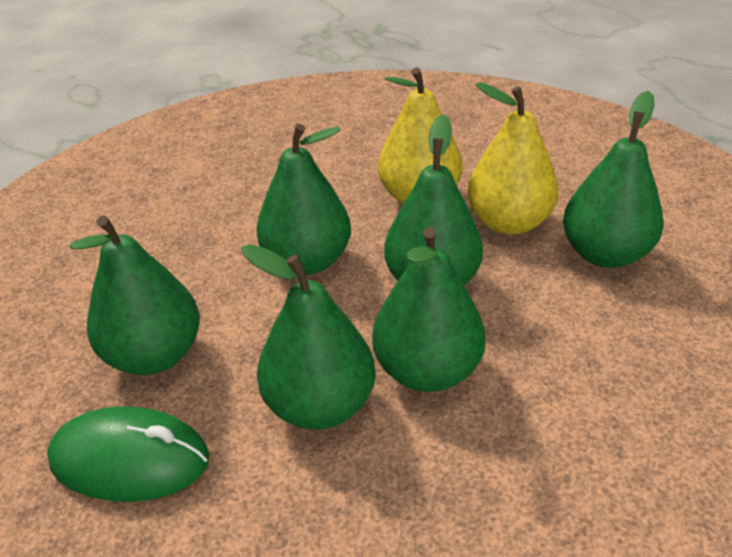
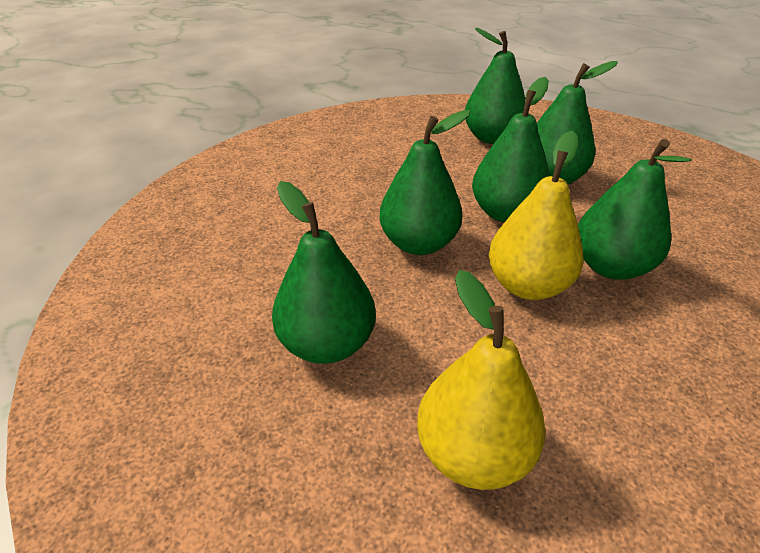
green mouse: [47,406,209,502] = 1 -> none = 0

